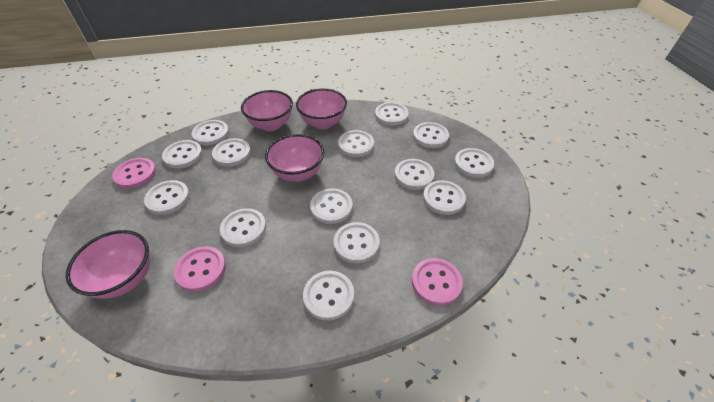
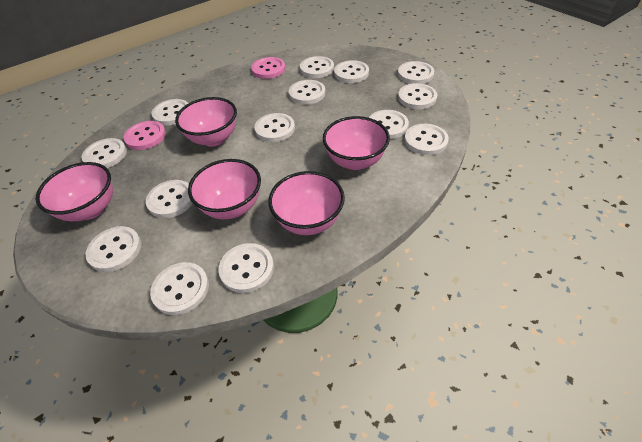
pink bowl: [66,230,150,299] [241,90,293,131] [265,134,324,182] [296,88,347,129] = 4 -> [35,162,113,221] [175,97,237,147] [188,159,261,219] [268,171,345,235] [323,116,390,170] = 5
pink button: [112,158,156,189] [174,246,226,292] [412,258,463,306] = 3 -> [123,121,166,150] [251,57,285,79] = 2

